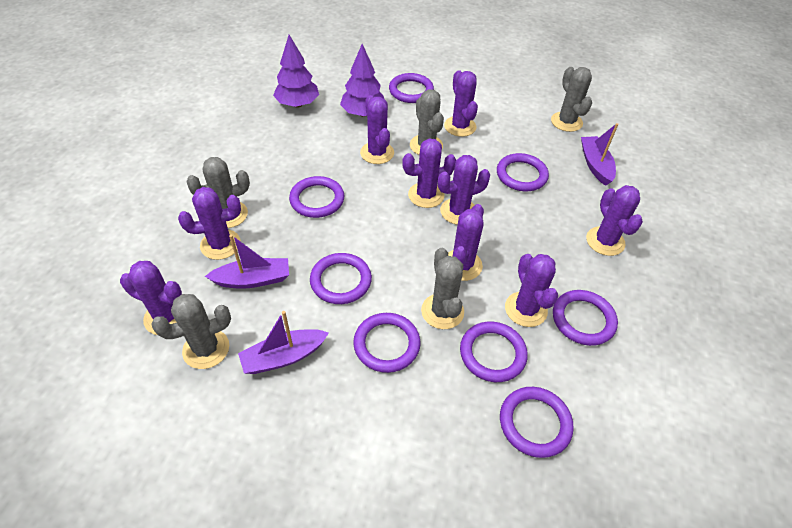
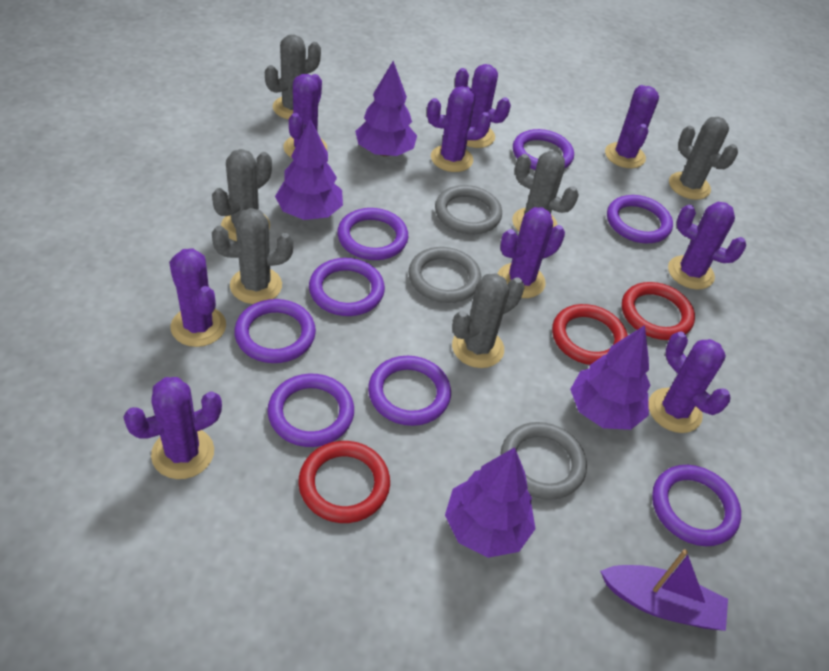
grey cactus: [151,294,231,369] [186,157,250,228] [410,90,444,155] [421,248,464,329] [551,67,592,132] = 5 -> [212,149,272,241] [212,208,293,304] [265,35,321,119] [452,273,524,368] [512,151,579,231] [669,117,738,200] = 6
grey ring: none = 0 -> [408,247,481,303] [435,185,502,234] [501,422,587,500] = 3
purple boat: [205,235,289,289] [238,311,329,374] [581,123,618,186] = 3 -> [600,549,728,631] = 1
purple tree: [273,35,319,108] [340,44,384,117] = 2 -> [275,119,343,220] [355,61,417,157] [445,447,536,558] [570,325,650,430] = 4
red ring: none = 0 -> [298,441,390,523] [552,304,628,365] [622,282,695,340] = 3

